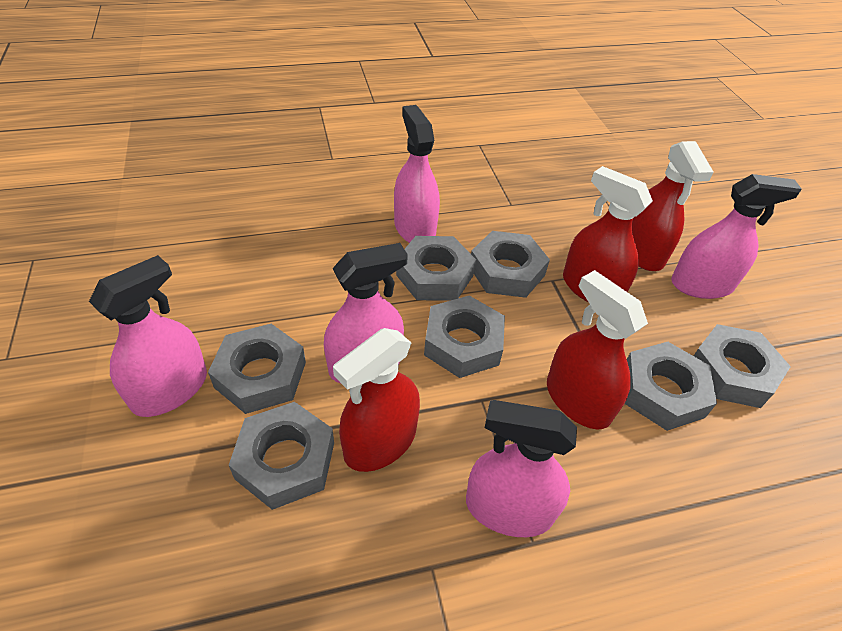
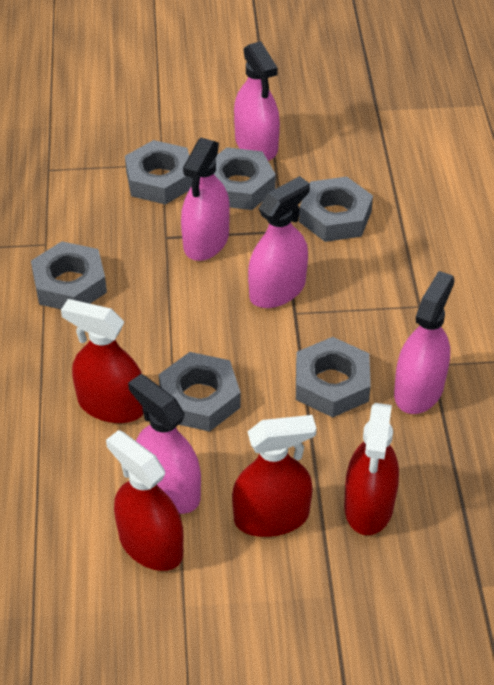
grey nut: [208,324,306,414] [229,402,334,510] [396,236,476,301] [424,296,505,378] [471,231,550,298] [625,342,717,431] [694,324,791,408] = 7 -> [31,241,107,309] [125,140,192,205] [159,352,241,432] [214,147,276,210] [296,337,371,418] [299,177,373,242] = 6

